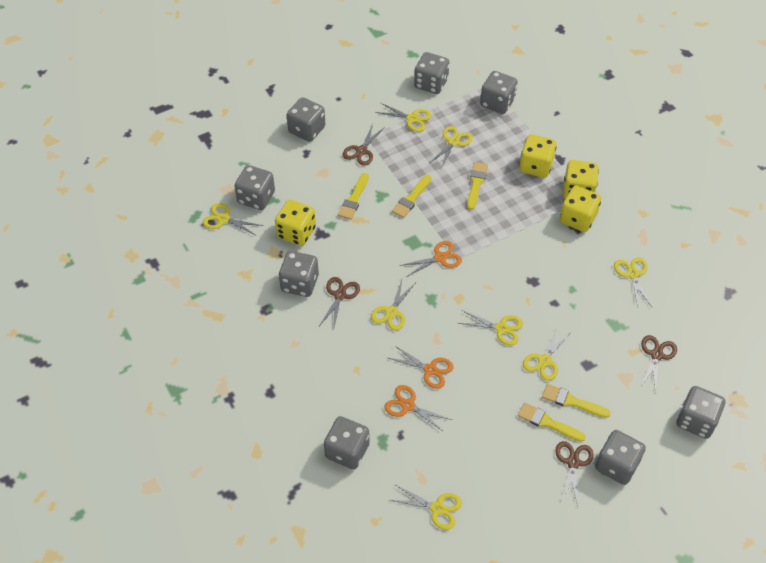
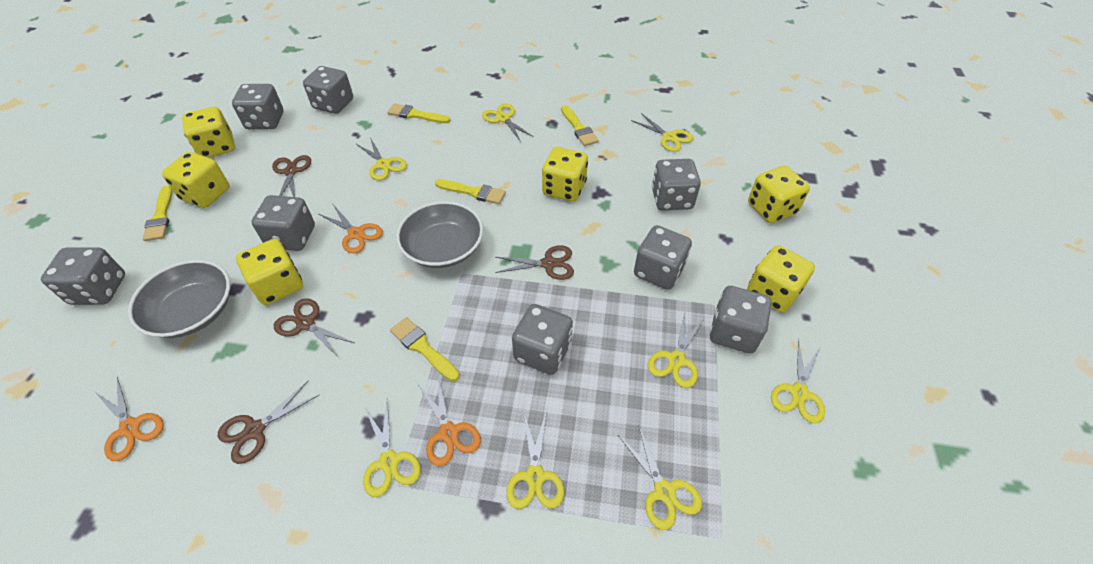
grey bowl: none = 0 -> [128,260,230,338] [396,201,483,268] = 2
yellow dice: [275,199,316,246] [519,134,556,178] [560,185,601,232] [563,160,599,199] = 4 -> [162,152,230,208] [182,107,235,158] [236,239,303,305] [542,147,588,202] [747,245,815,313] [748,166,810,223] = 6

